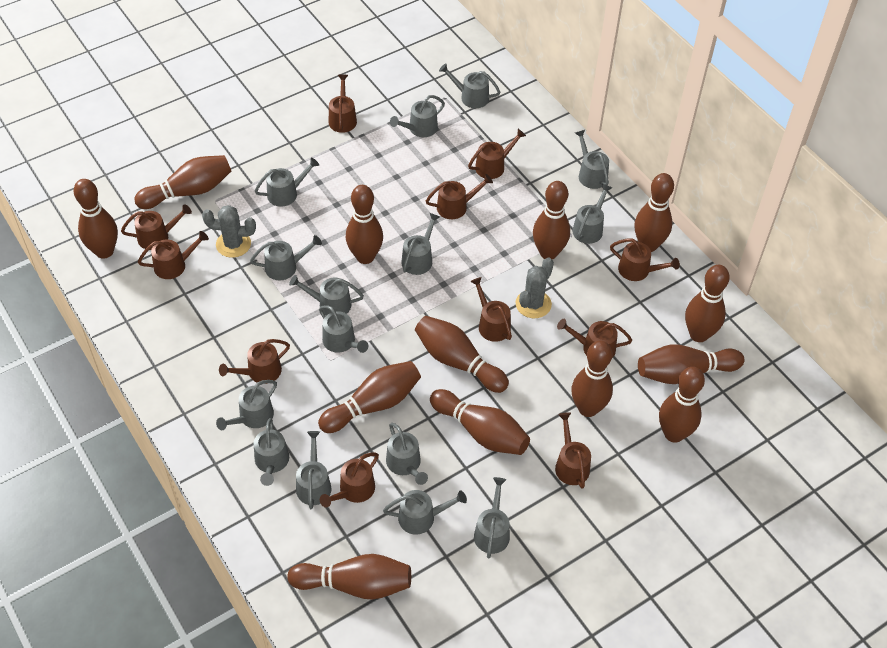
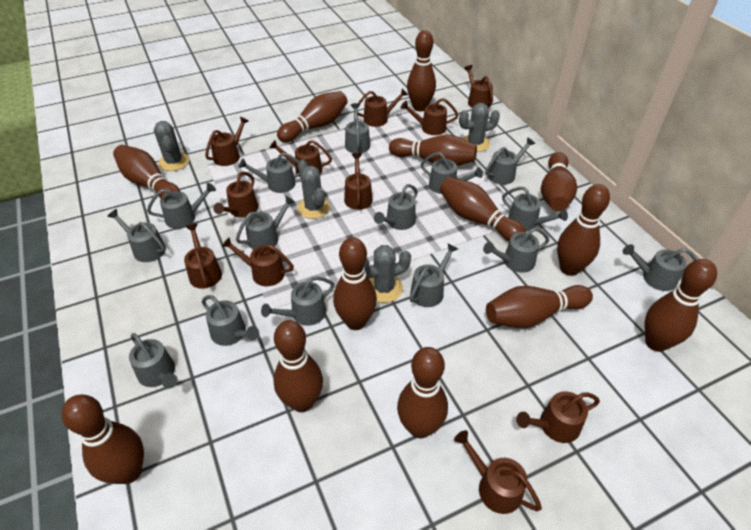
grey cactus: [202,205,256,258] [515,258,554,318] = 2 -> [154,121,189,171] [297,160,330,219] [364,245,411,303] [459,103,500,152] = 4

